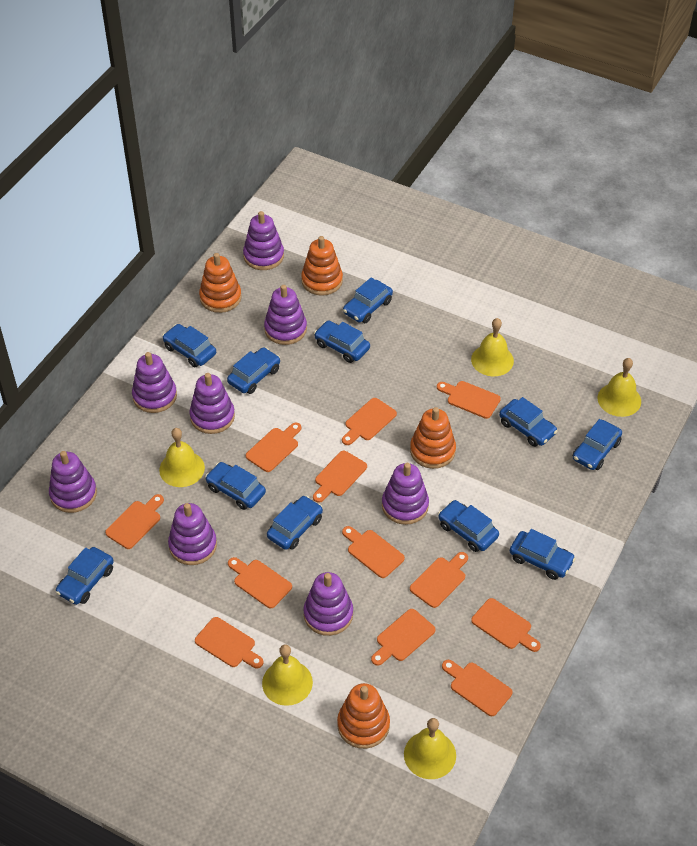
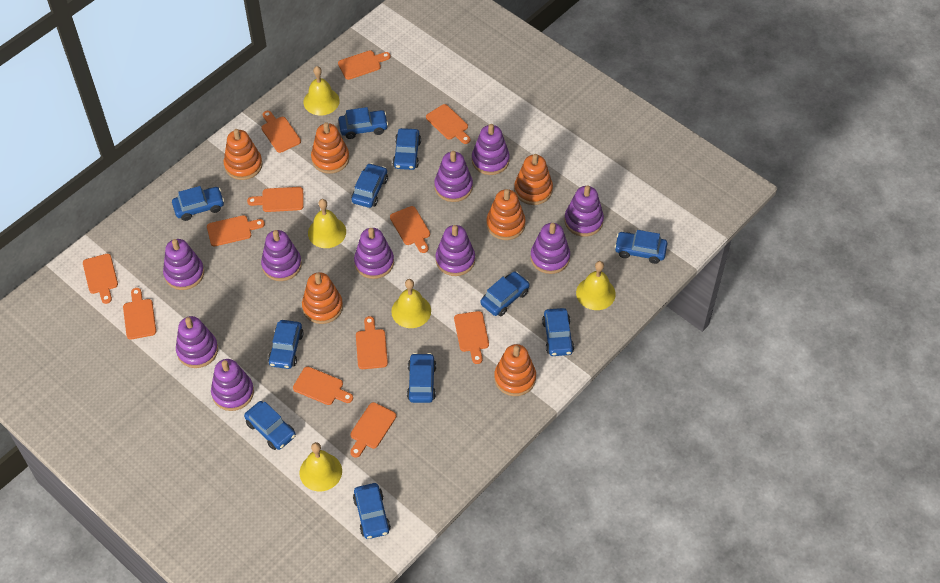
orange stacking toy: [199,253,242,313] [301,236,343,296] [337,683,390,749] [410,407,456,469] = 4 -> [224,129,263,180] [302,272,343,324] [311,122,349,174] [486,189,526,240] [494,344,536,396] [514,154,553,205] = 6
purple stacking toy: [49,451,97,513] [132,352,177,413] [168,503,217,565] [189,373,235,434] [243,211,284,270] [264,285,307,345] [303,572,353,636] [382,463,429,525] = 8 -> [163,239,204,290] [176,316,218,368] [211,359,254,411] [261,230,302,281] [354,228,394,279] [434,151,473,202] [435,225,475,276] [472,124,510,175] [530,223,570,274] [564,185,604,237] = 10

